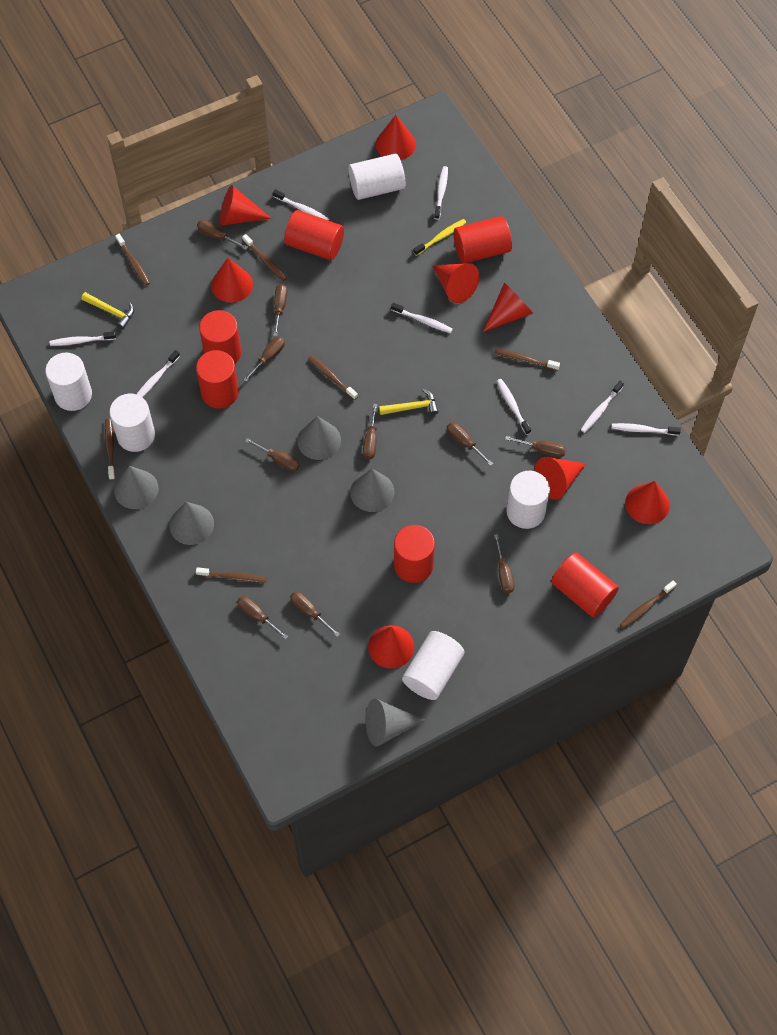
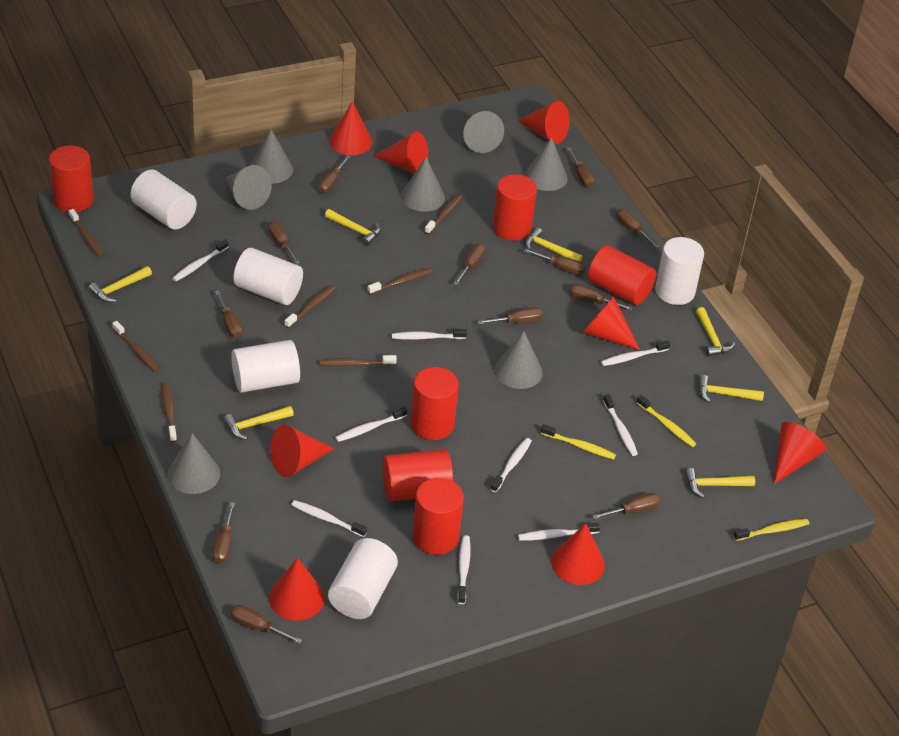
brown screwdriver: [197,220,248,250] [237,596,288,640] [243,337,285,382] [245,438,300,471] [273,284,288,336] [290,591,340,637] [363,404,377,459] [447,422,493,466] [494,534,515,593] [505,436,566,457] = 10 -> [213,502,235,564] [215,291,242,338] [230,605,302,644] [268,221,300,264] [318,155,351,193] [454,243,485,285] [478,307,543,324] [524,249,586,275] [567,148,595,188] [570,284,633,311] [592,493,661,519] [616,209,660,248] = 12
grey cone: [114,466,159,509] [169,502,214,545] [297,416,341,460] [350,469,394,512] [366,698,425,747] = 5 -> [167,433,220,494] [225,165,272,210] [250,129,293,184] [401,157,445,212] [463,111,504,153] [494,331,543,389] [525,137,568,191] = 7
white toothbrush: [50,331,116,346] [137,350,180,397] [273,189,329,221] [391,303,453,333] [434,166,448,220] [497,379,531,435] [581,381,624,433] [612,423,681,435] = 8 -> [172,239,228,282] [291,500,367,537] [335,407,407,442] [392,329,467,340] [458,535,470,604] [490,438,532,492] [518,523,600,541] [601,340,670,366] [603,394,638,456] = 9
yellow hammer: [81,292,134,329] [379,389,438,415] = 2 -> [89,266,152,302] [224,406,294,440] [325,209,381,246] [525,227,583,262] [685,468,755,498] [696,307,735,357] [699,375,764,403] = 7
yellow toothbrush: [413,219,466,256] = 1 -> [541,424,616,460] [636,395,696,447] [733,519,809,541] = 3

